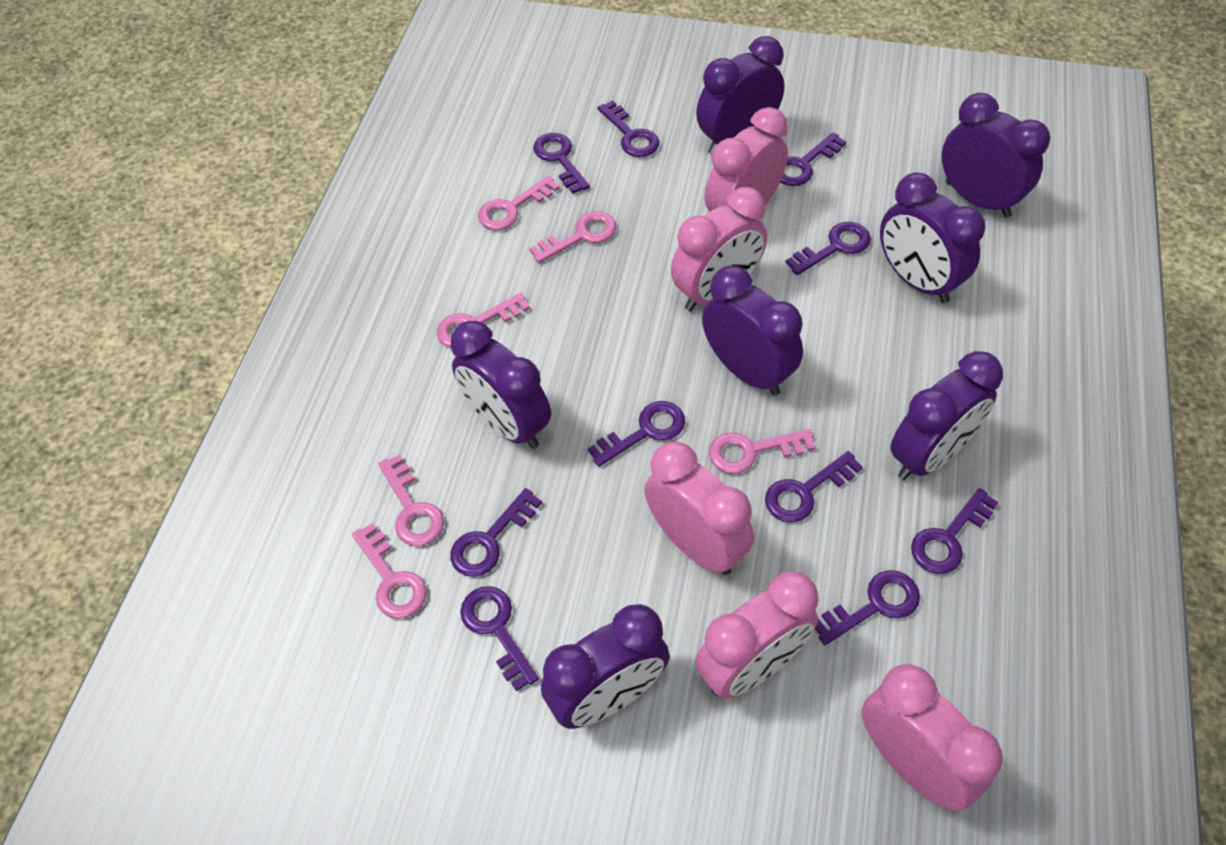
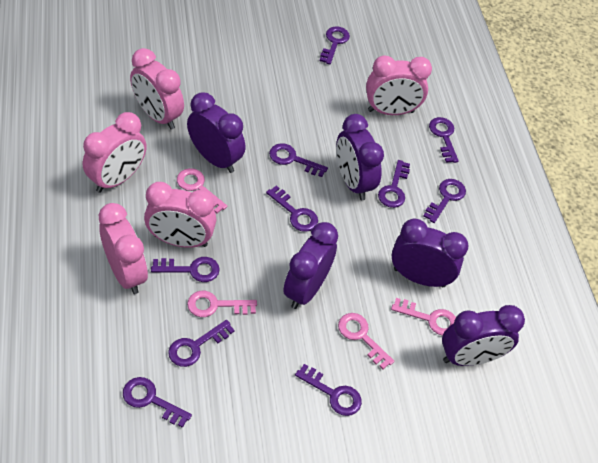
pink key: [352,523,427,619] [379,455,444,546] [437,293,530,348] [478,176,560,230] [529,211,616,263] [709,429,815,474] = 6 -> [177,168,228,213] [187,291,257,317] [338,313,394,369] [391,298,456,336] = 4
purple clock: [451,321,551,449] [541,604,670,729] [696,36,784,154] [702,266,803,395] [880,172,985,303] [890,351,1003,480] [942,93,1050,218] = 7 -> [187,92,245,173] [283,222,338,309] [336,114,384,200] [391,218,469,287] [442,305,525,366] = 5

